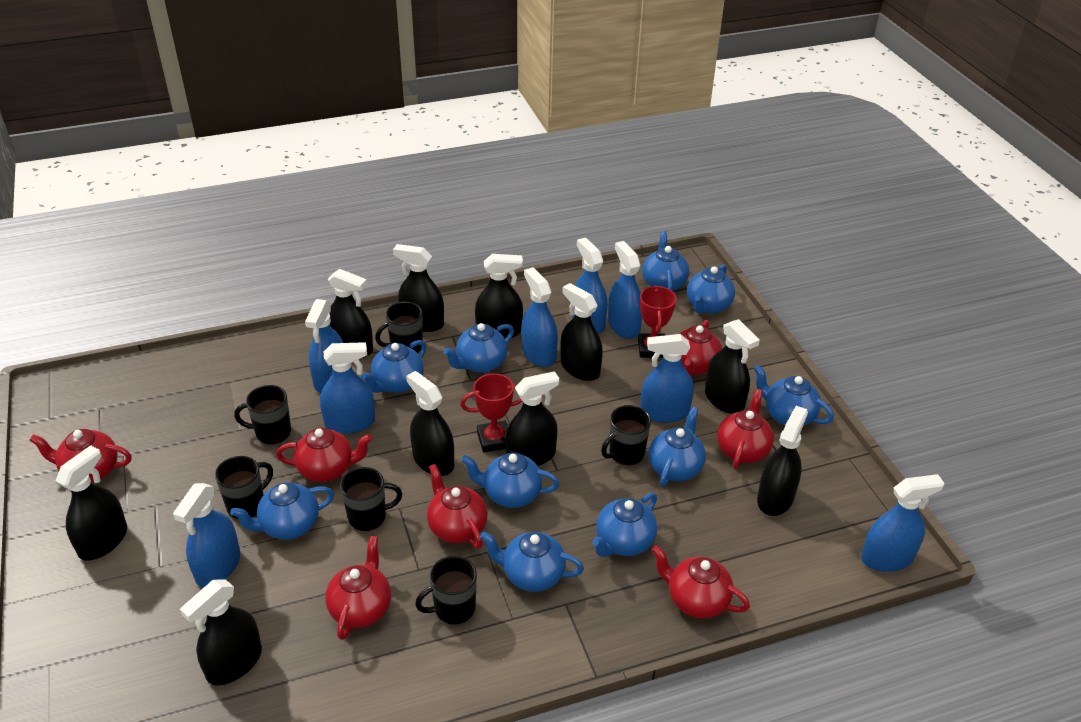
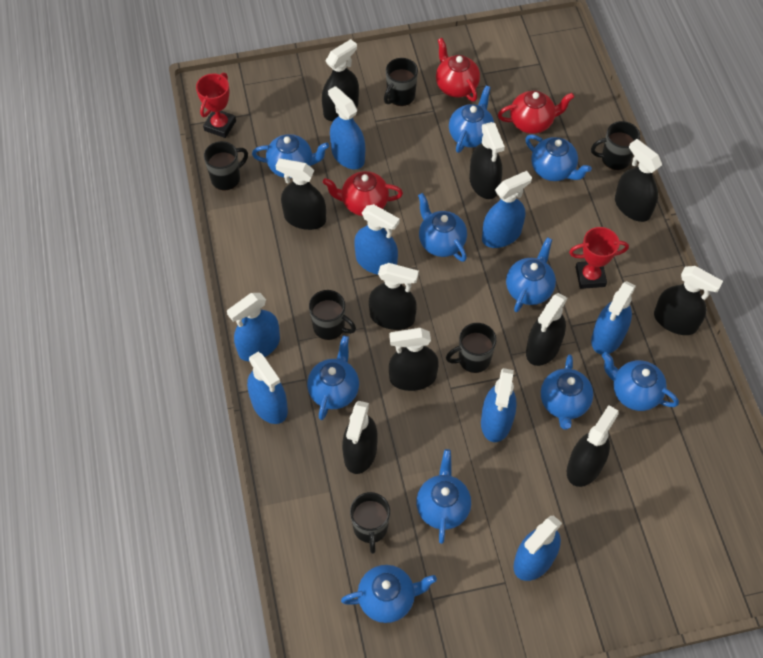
red teapot: [29,429,132,483] [276,428,372,482] [325,536,391,640] [427,464,488,549] [652,545,750,618] [679,320,722,376] [717,389,774,469] = 7 -> [323,171,403,216] [436,38,480,102] [498,91,574,134] = 3

